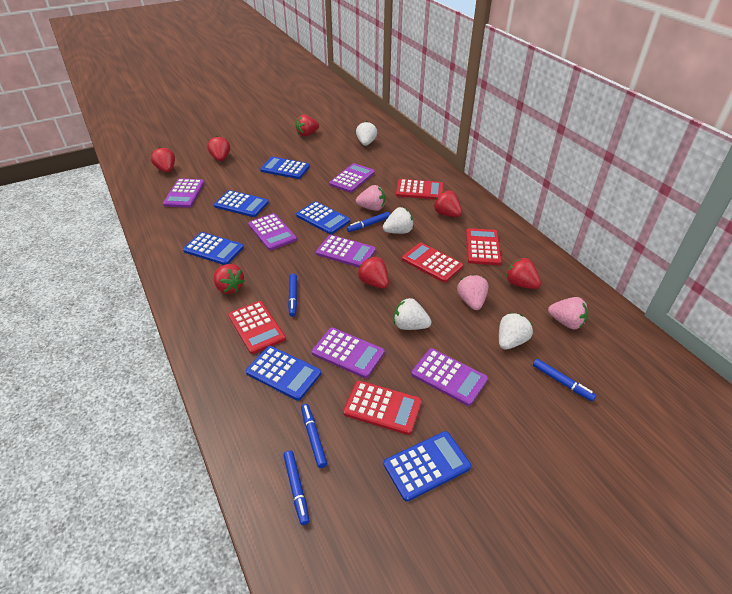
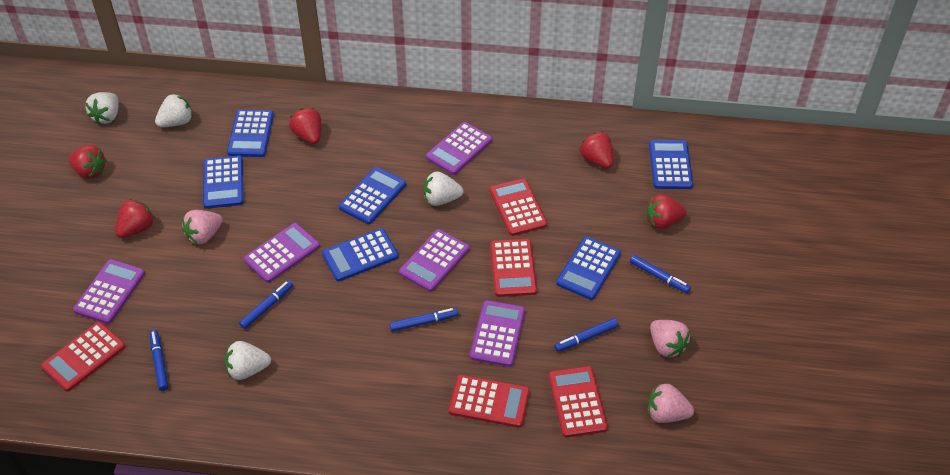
purple calculator: [163,178,205,208] [248,213,297,250] [312,328,385,378] [316,235,376,267] [329,163,375,193] [411,348,488,406] = 6 -> [73,259,145,324] [243,223,320,283] [399,229,469,292] [426,122,492,175] [470,300,525,367] = 5
red strawberry: [151,147,175,173] [207,136,230,161] [214,264,245,294] [295,114,319,137] [357,257,389,289] [433,191,462,217] [506,258,541,289] = 7 -> [68,145,107,179] [115,199,155,238] [289,108,322,144] [579,132,614,168] [646,194,687,229] = 5

